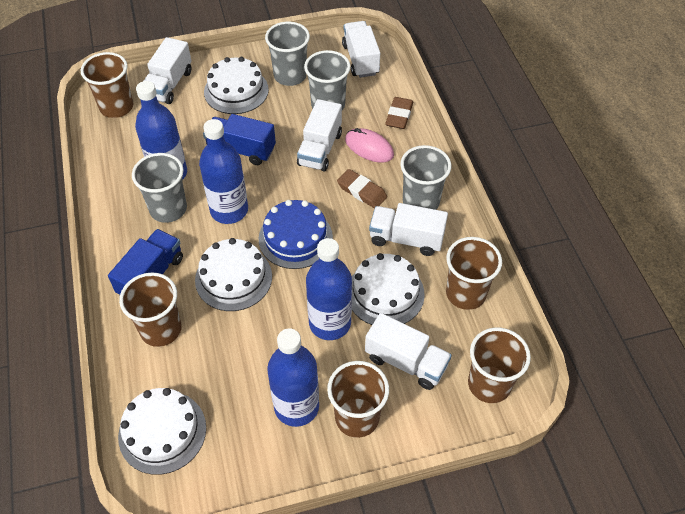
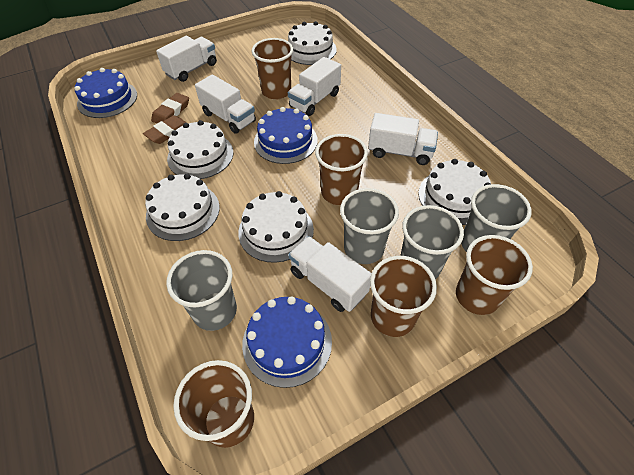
blue bottle: [135,81,187,180] [199,119,248,224] [267,328,319,427] [306,238,352,340] = 4 -> none = 0
blue cake: [259,200,333,269] = 1 -> [74,68,137,118] [242,296,332,388] [254,107,318,164] = 3
blue truck: [108,229,183,295] [203,114,276,165] = 2 -> none = 0
pink mouse: [345,128,394,162] = 1 -> none = 0
white cake: [118,388,206,475] [195,238,272,311] [204,57,269,114] [352,253,425,325] = 4 -> [145,173,220,241] [167,120,233,179] [238,191,314,263] [288,21,337,65] [418,159,491,225] = 5

